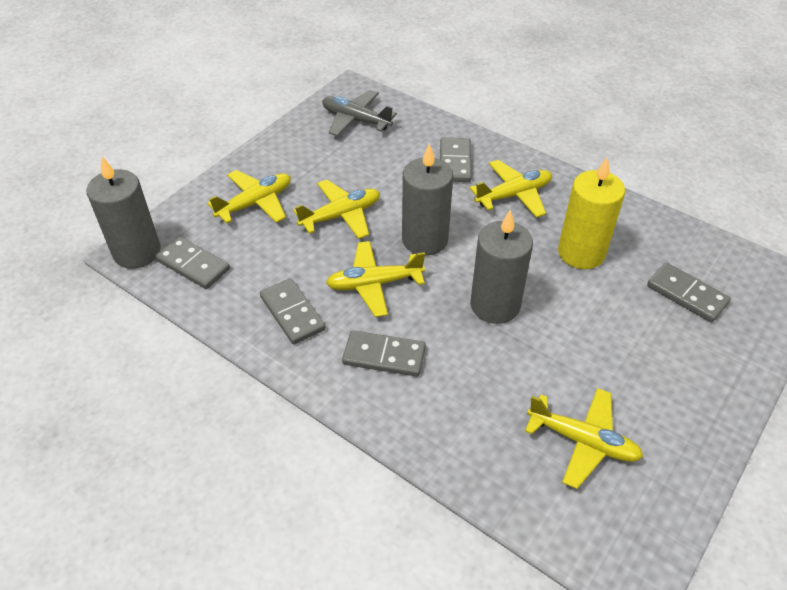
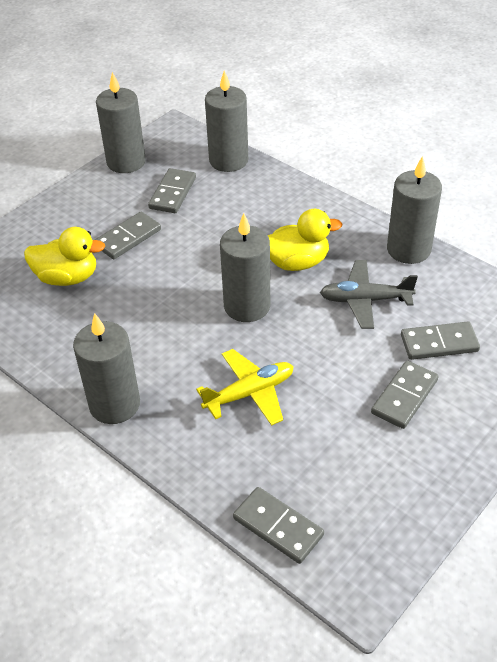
grey candle: [87,156,161,269] [402,143,453,256] [470,209,533,324] = 3 -> [73,313,140,424] [96,72,146,173] [205,70,248,172] [220,213,270,322] [387,156,442,264] = 5
yellow candle: [558,156,625,269] = 1 -> none = 0
yellow duck: none = 0 -> [24,227,105,286] [268,209,342,271] = 2
yellow plane: [207,170,291,223] [293,180,380,239] [326,241,425,317] [470,160,552,218] [525,388,643,489] = 5 -> [196,349,293,426] = 1

